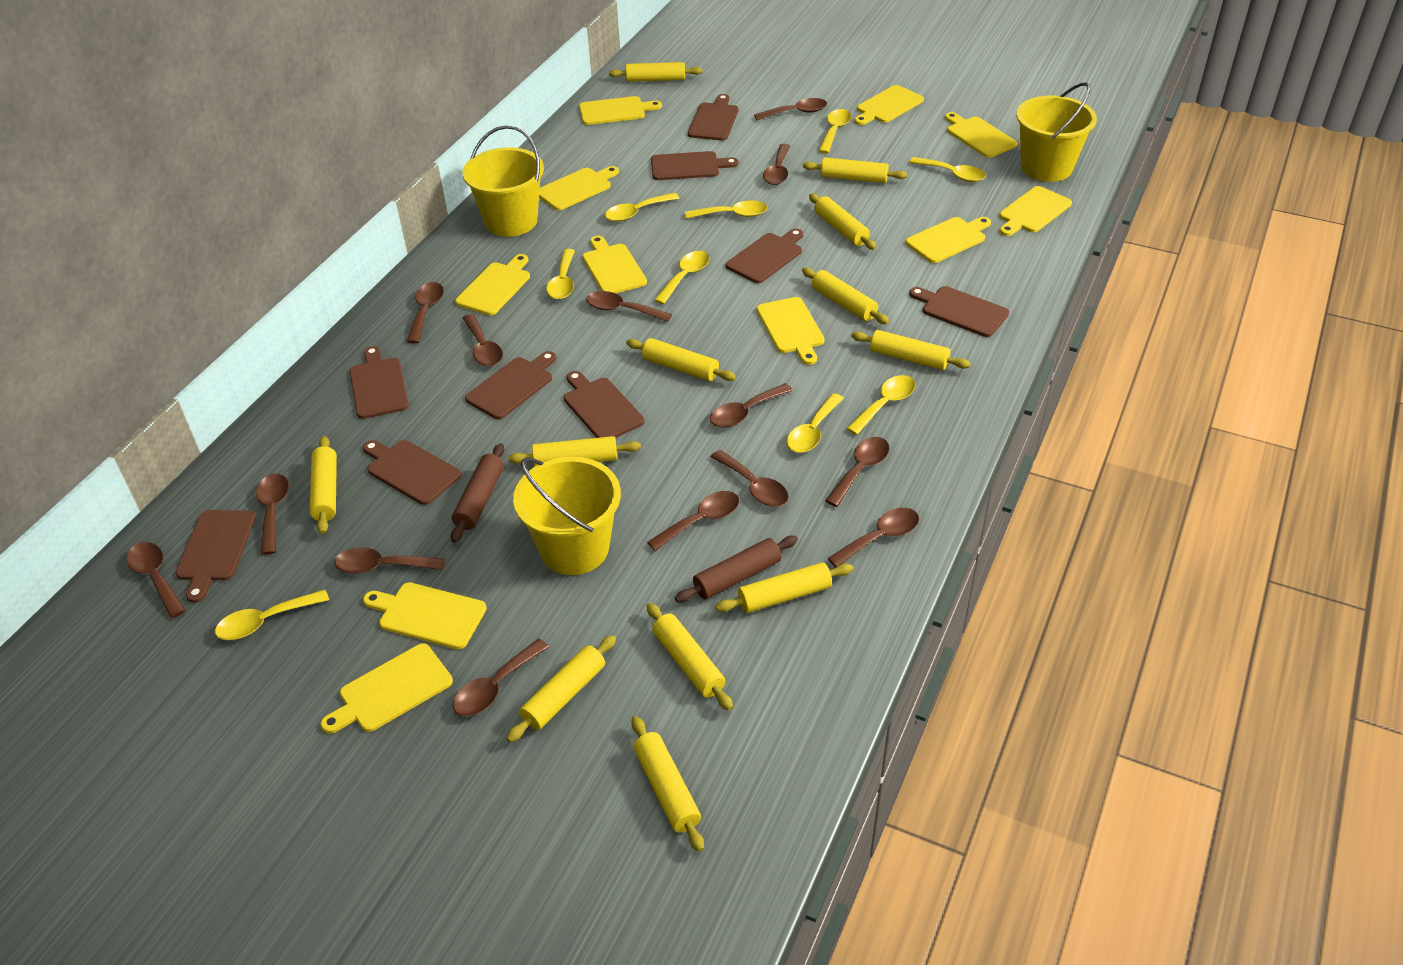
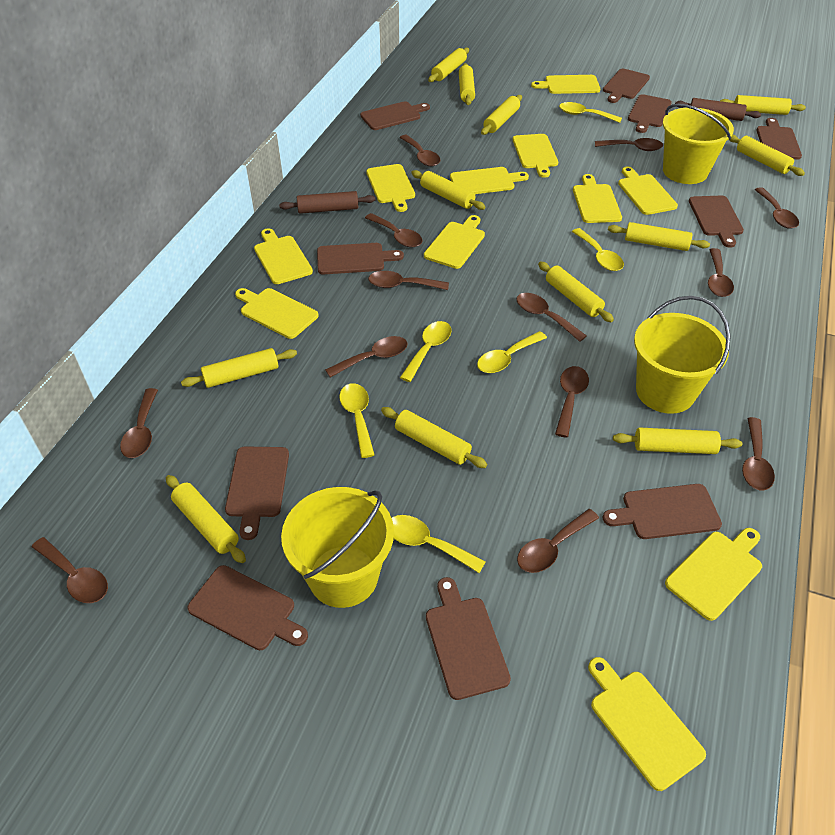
brown cutting board: [176,510,256,603] [350,346,409,419] [363,440,461,505] [465,351,556,419] [564,371,645,438] [651,151,738,180] [688,94,738,141] [726,229,803,283] [909,286,1009,337] = 9 -> [187,565,308,650] [225,447,289,540] [317,243,404,274] [360,101,430,130] [426,577,511,700] [603,69,650,103] [603,484,722,539] [628,94,672,133] [689,196,744,248] [756,118,802,159] = 10
brown spoon: [127,542,186,618] [256,474,289,555] [335,547,445,574] [407,282,444,343] [453,639,549,716] [463,314,503,367] [586,291,672,322] [647,491,739,551] [710,383,793,428] [711,450,789,507] [754,98,827,120] [763,144,790,185] [825,437,890,507] [827,508,919,567] = 14 -> [32,537,108,603] [120,388,158,458] [325,336,408,377] [365,213,423,247] [368,271,449,290] [400,135,440,166] [516,293,587,342] [517,509,599,573] [555,366,589,438] [595,138,663,151] [708,248,734,297] [742,417,775,490] [755,187,799,229] = 13
yellow spoon: [215,590,329,640] [546,249,575,300] [605,193,679,222] [654,251,710,304] [685,200,767,219] [787,393,844,453] [819,109,851,153] [846,375,915,435] [909,157,986,182] = 9 -> [339,383,375,458] [392,515,486,573] [400,321,452,382] [477,331,547,373] [559,102,622,123] [572,228,624,271] = 6

